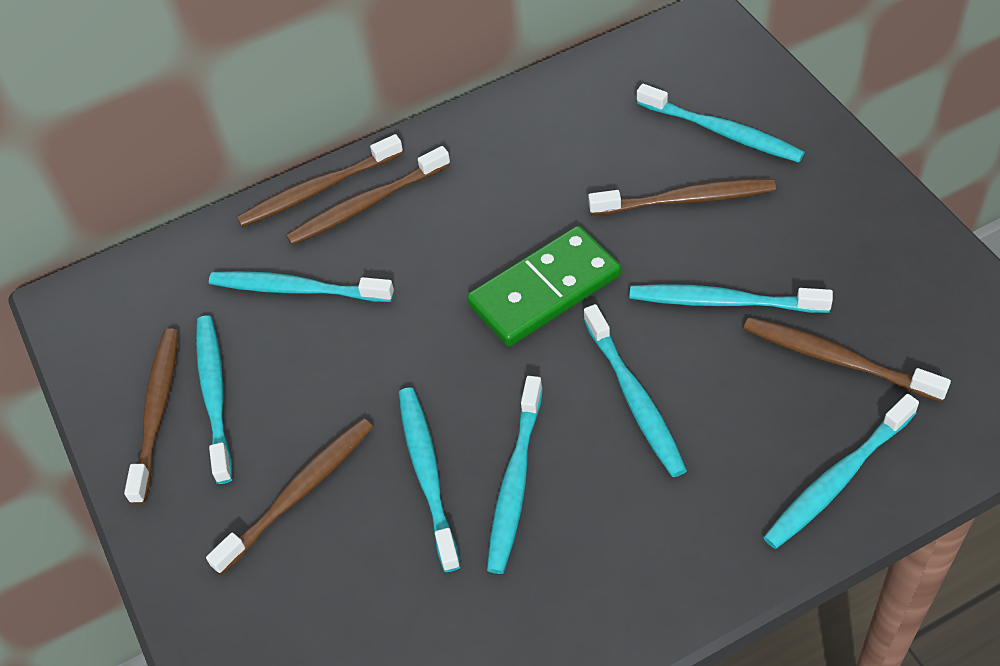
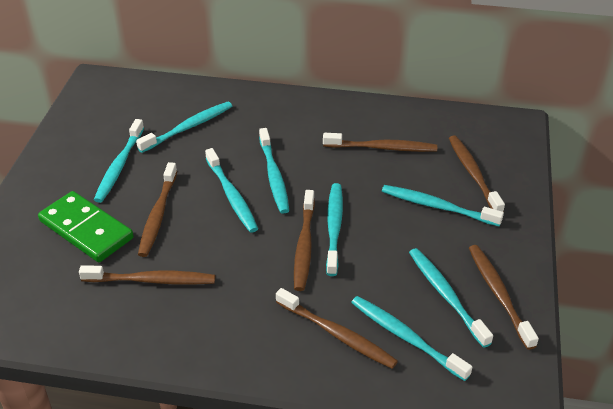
brown toothbrush: [124,329,178,505] [206,418,373,575] [237,134,403,227] [286,146,450,245] [588,179,776,215] [743,317,951,402] = 6 -> [79,265,215,285] [138,162,177,257] [276,288,398,369] [294,190,315,291] [323,133,437,152] [449,135,505,212] [469,245,539,350] = 7

